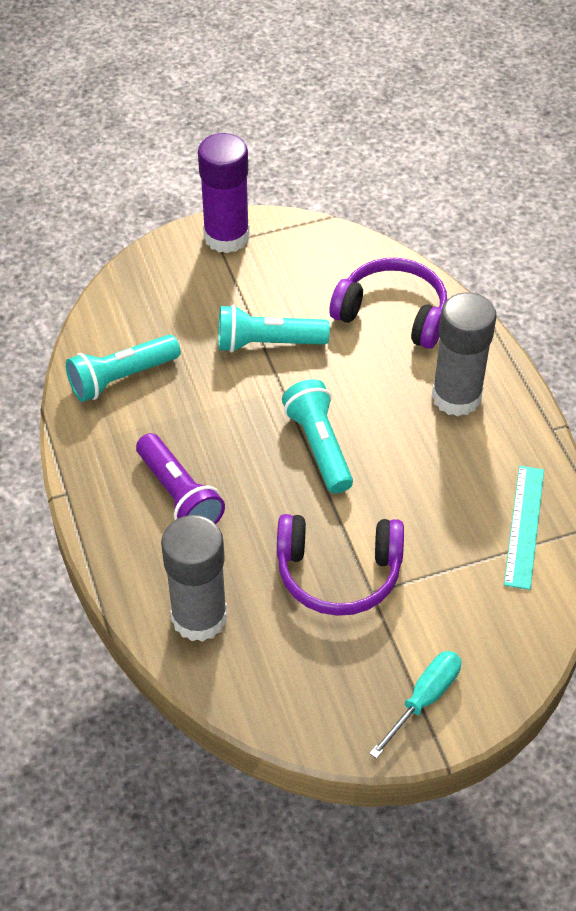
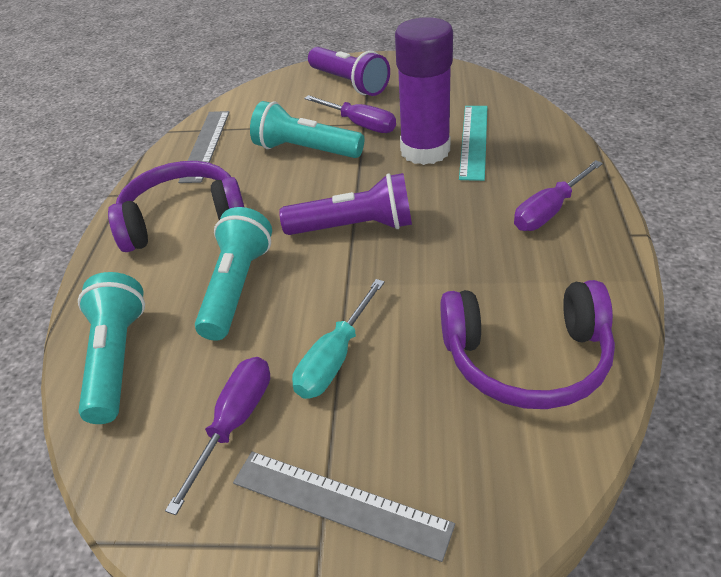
grey glue stick: [161,515,227,642] [432,292,497,416] = 2 -> none = 0
grey ruler: none = 0 -> [178,111,230,183] [233,451,455,562] = 2
purple flashlight: [136,433,225,524] = 1 -> [279,173,412,235] [308,47,390,96] = 2
purple screwdriver: none = 0 -> [165,357,270,515] [304,95,396,133] [514,160,603,231] = 3

